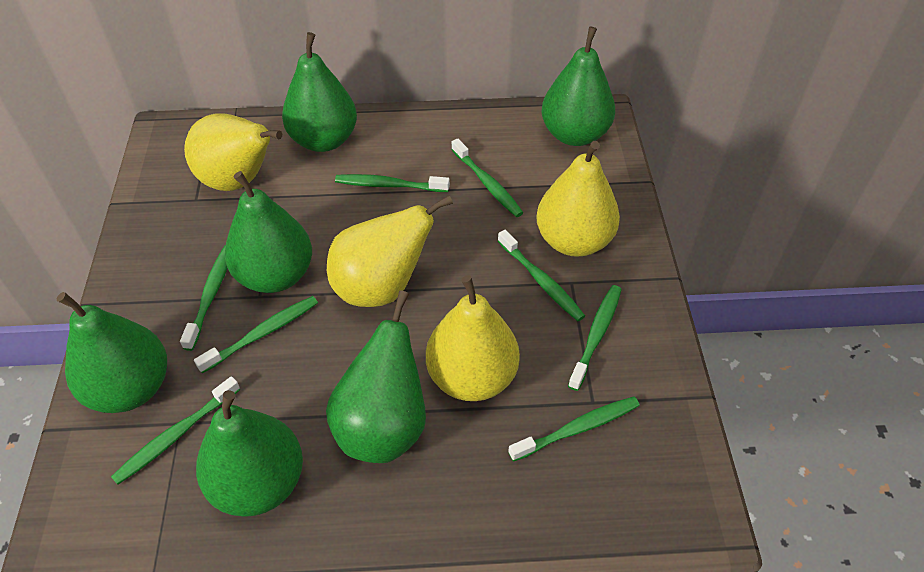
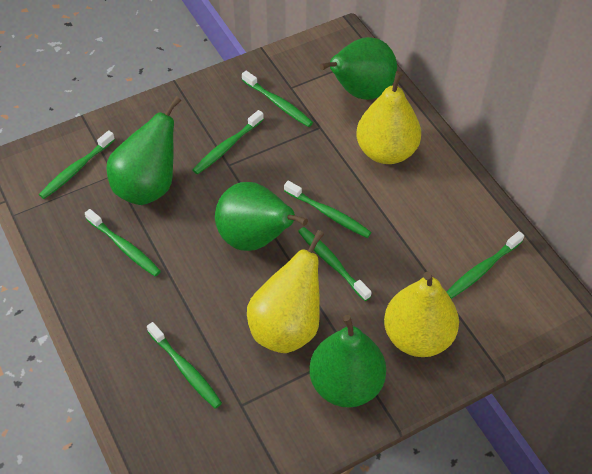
green pear: [57,292,167,413] [196,390,303,517] [225,171,312,293] [282,32,357,152] [326,290,426,463] [541,27,615,146] = 6 -> [106,96,181,205] [215,182,308,251] [309,315,386,408] [319,37,397,100] = 4
yellow pear: [184,113,282,191] [327,195,453,307] [426,275,520,401] [536,141,620,257] = 4 -> [247,230,324,353] [356,71,421,164] [384,272,459,357] = 3

